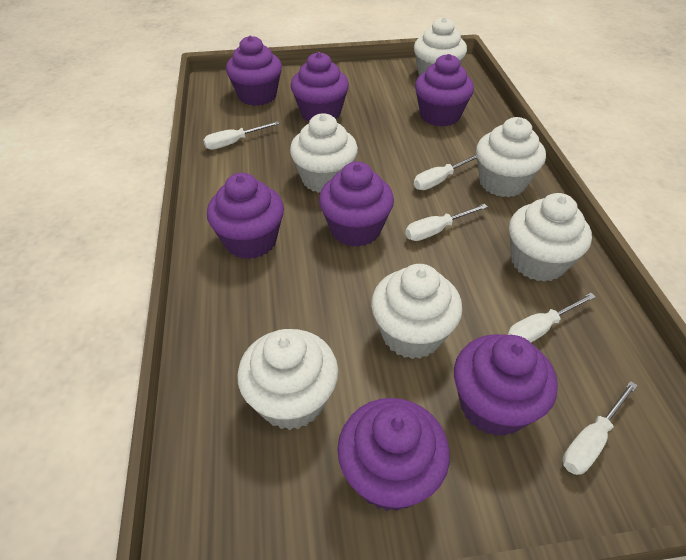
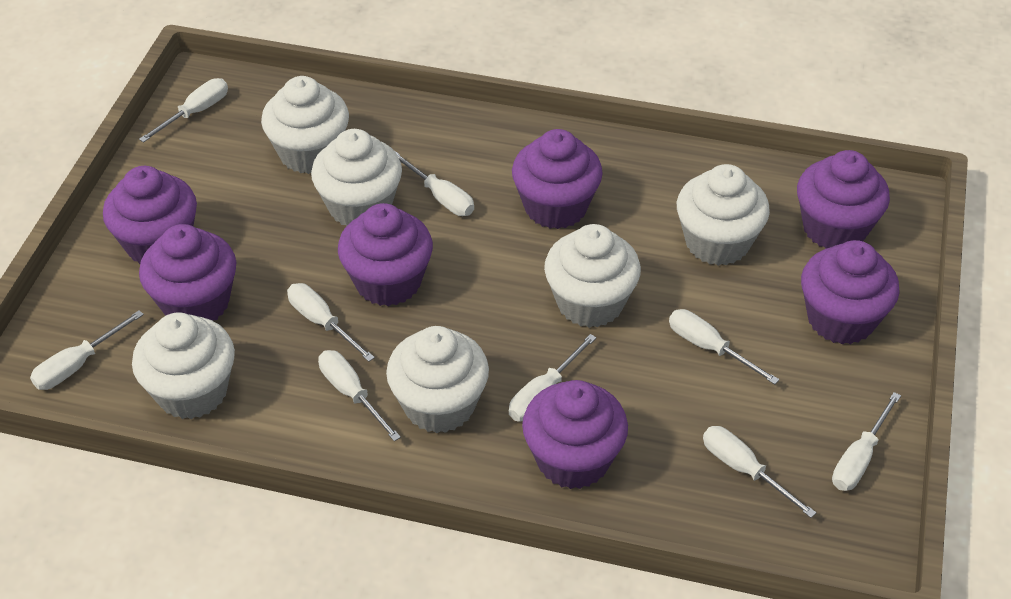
white screwdriver: [203,121,280,150] [405,204,488,241] [414,154,477,190] [508,293,596,342] [562,381,638,475] = 5 -> [30,310,144,390] [139,78,228,142] [287,283,375,362] [318,350,401,441] [395,151,474,216] [509,334,597,422] [669,309,779,385] [703,426,816,518] [832,392,901,491] = 9

